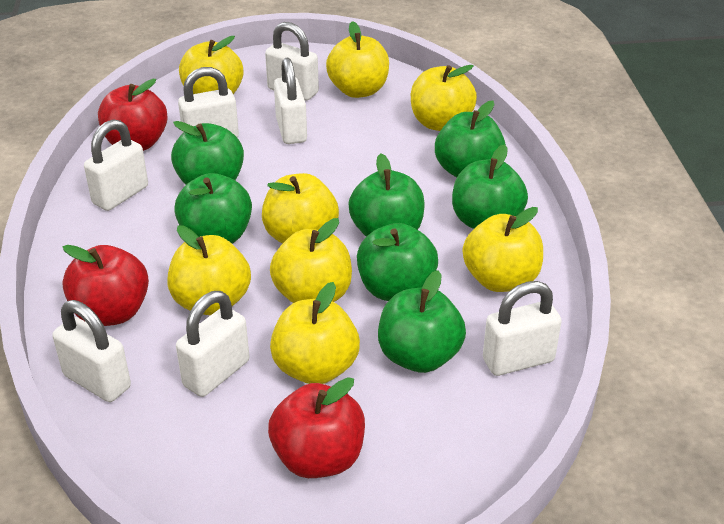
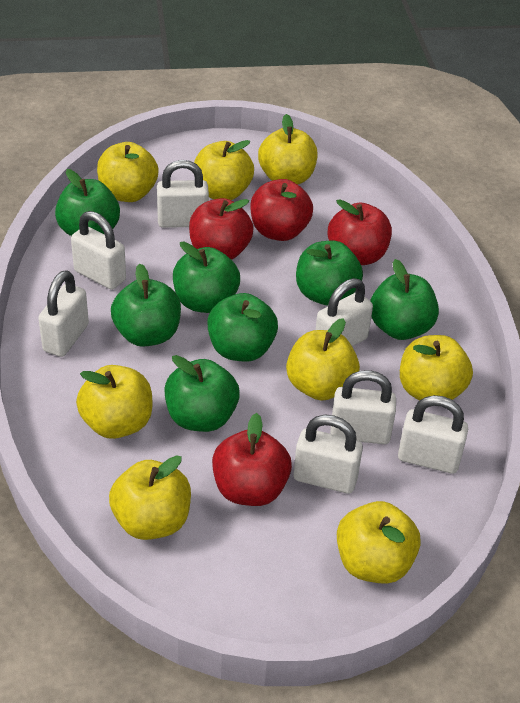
red apple: [62,245,149,326] [98,79,168,151] [268,377,365,478] = 3 -> [189,198,254,260] [212,413,292,506] [250,179,313,241] [328,199,392,265] = 4

